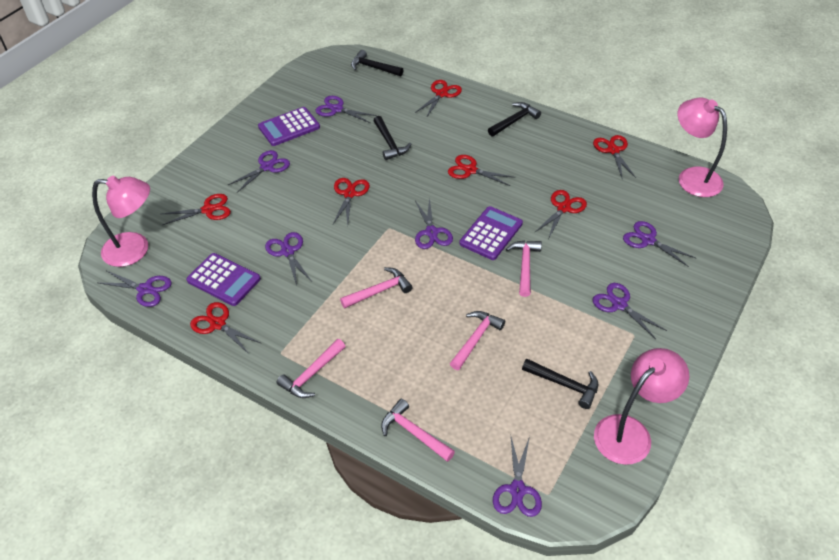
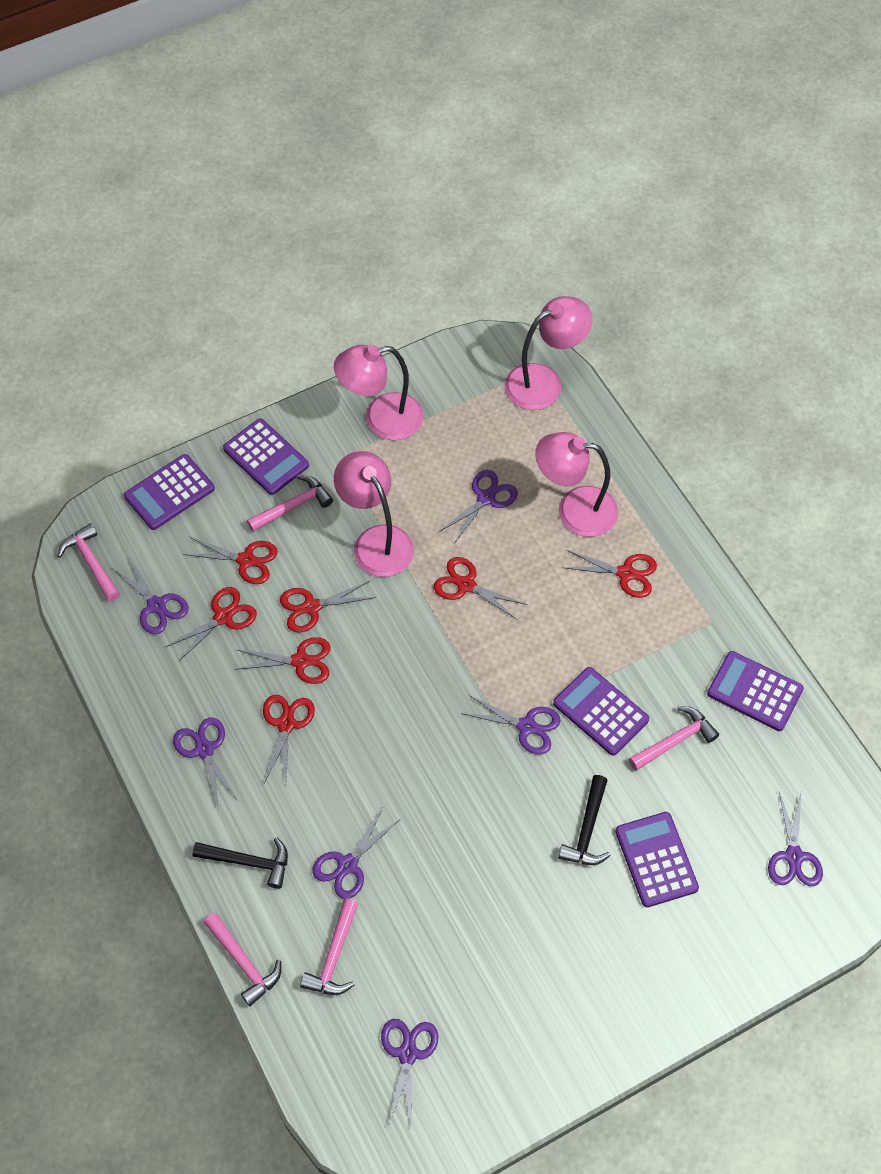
black hammer: [351,50,403,76] [373,116,411,160] [488,102,541,136] [522,359,598,409] = 4 -> [192,837,288,889] [558,775,610,865] = 2
pink lamp: [92,176,150,267] [594,348,689,465] [678,98,727,197] = 3 -> [334,345,424,440] [334,451,414,577] [504,296,592,410] [535,432,618,537] = 4
purple calculator: [186,253,261,306] [258,107,320,146] [459,206,523,260] = 3 -> [124,454,215,530] [223,418,309,495] [553,667,649,756] [615,812,699,907] [707,651,804,731] = 5
purple scissors: [99,271,172,307] [228,150,290,192] [265,232,312,286] [316,96,377,123] [415,197,453,249] [493,436,542,517] [592,283,667,339] [623,221,696,267] = 8 -> [112,557,188,634] [173,718,239,811] [312,808,399,899] [381,1019,438,1129] [439,470,518,544] [461,695,561,754] [768,792,823,886] = 7

